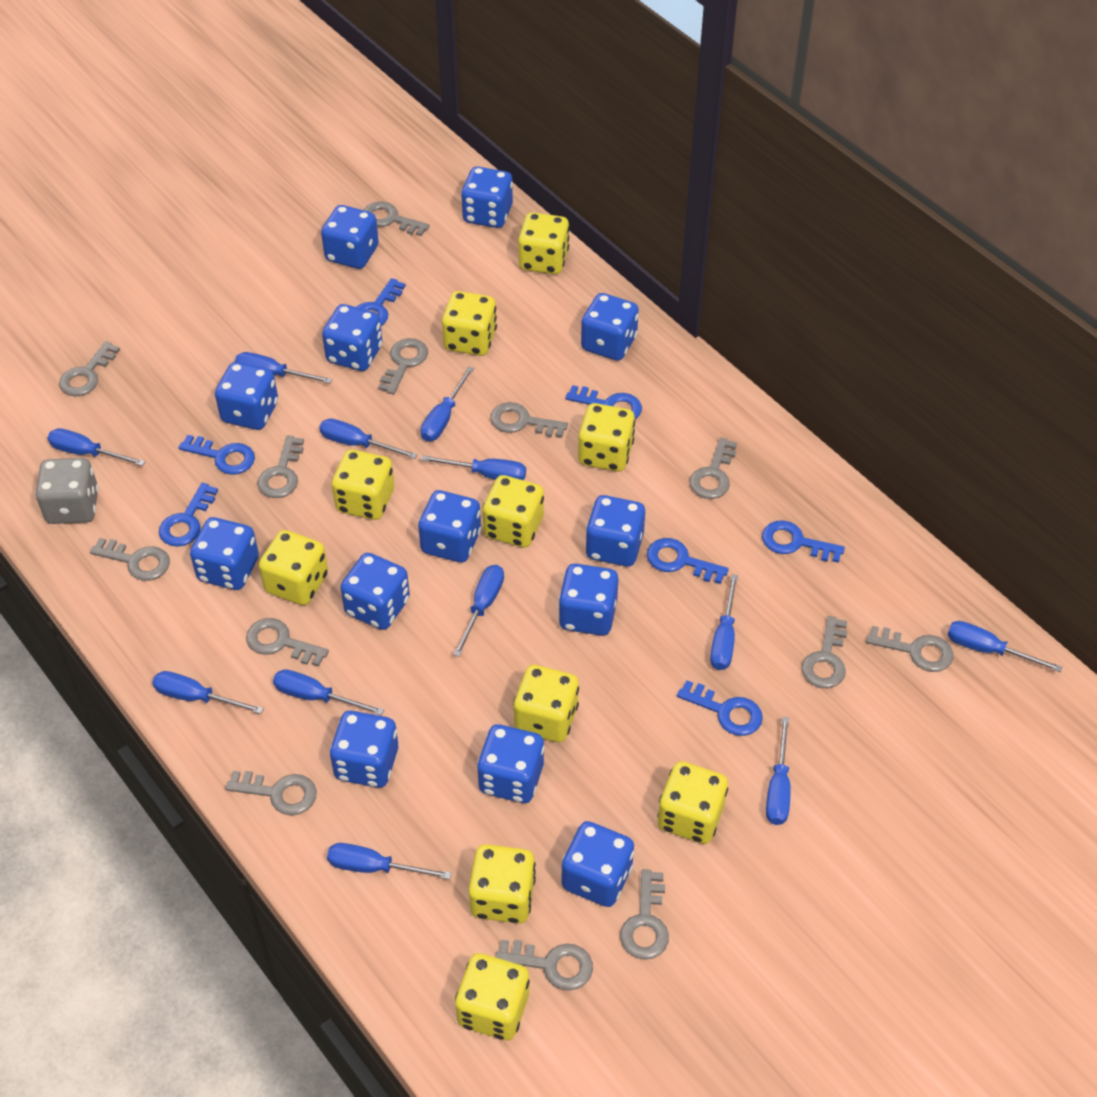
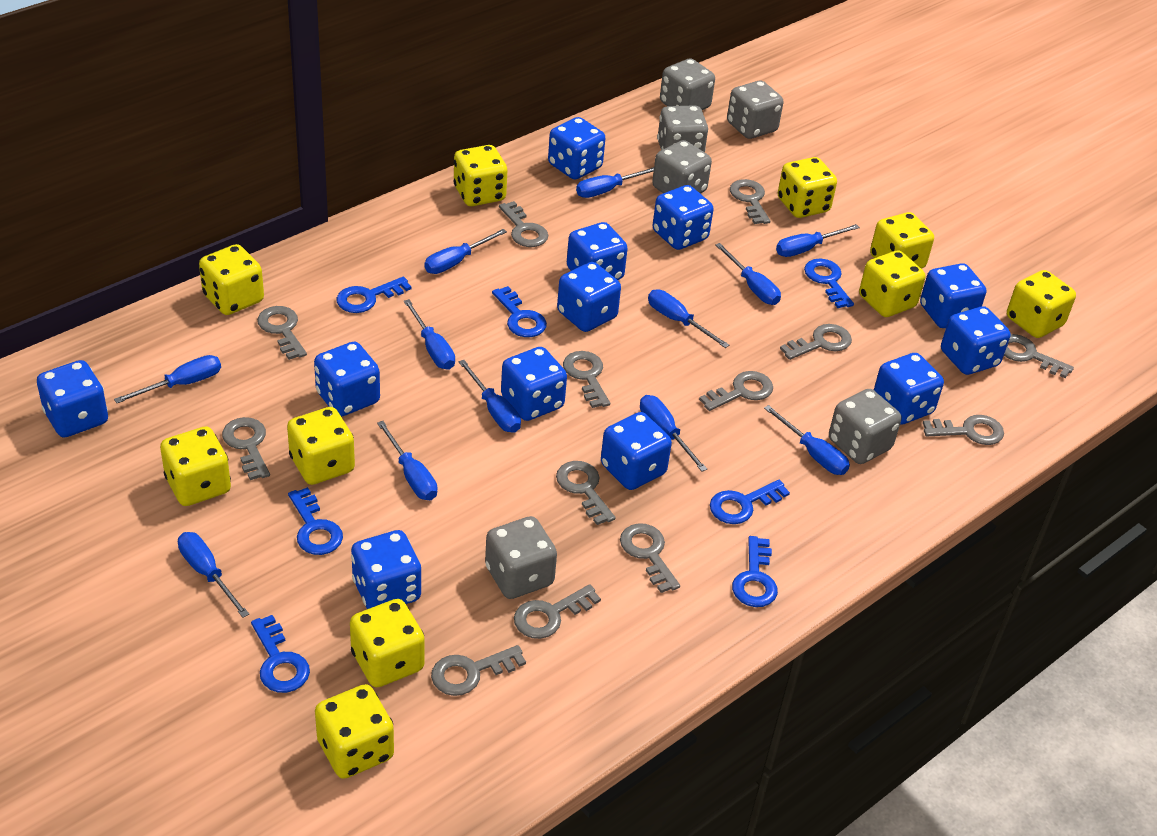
blue dice: [190,517,259,590] [215,362,278,430] [321,205,379,269] [322,304,382,371] [330,711,398,788] [340,553,410,630] [418,490,481,563] [461,167,513,228] [477,724,544,803] [558,564,618,636] [562,821,634,907] [581,293,639,361] [585,495,645,567] = 13 -> [37,360,108,438] [314,342,380,416] [351,530,421,609] [501,347,567,421] [548,117,605,180] [557,262,621,332] [567,222,628,280] [601,412,672,490] [653,185,714,250] [874,353,944,425] [920,263,986,328] [941,306,1010,375] = 12
grey dice: [35,458,99,524] = 1 -> [485,516,557,599] [652,140,712,194] [657,105,708,152] [660,59,715,110] [727,80,783,139] [829,389,901,464] = 6

